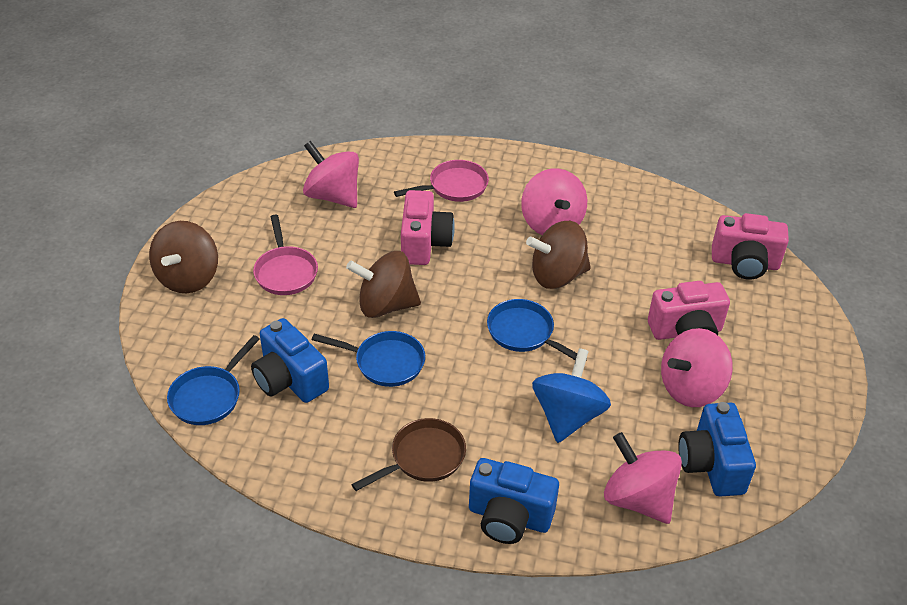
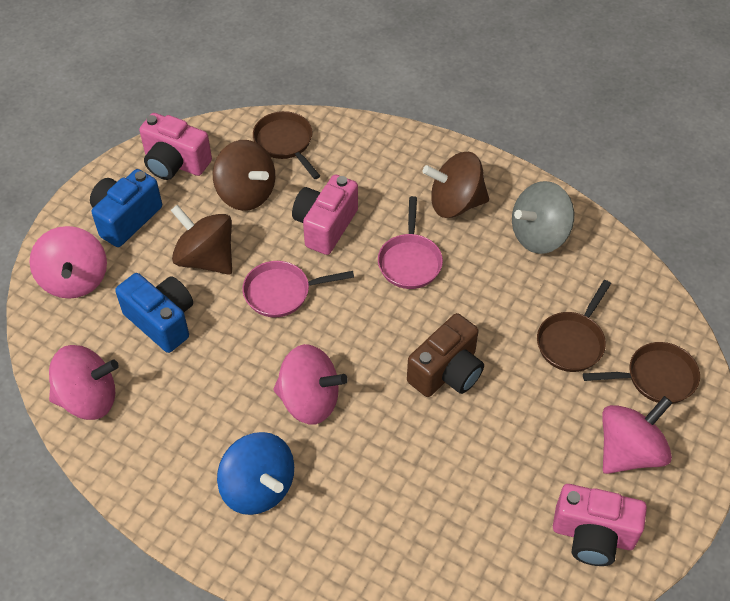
blue camera: [251,318,329,403] [469,458,559,544] [678,402,756,496] = 3 -> [90,169,162,247] [115,273,193,353] = 2
blue pan: [167,335,260,425] [312,331,425,387] [487,299,587,360] = 3 -> none = 0
brown camera: none = 0 -> [407,313,484,397] = 1
brown pan: [351,418,466,491] = 1 -> [253,111,320,179] [537,280,611,372] [583,342,700,404] = 3
grey spinning top: none = 0 -> [512,181,574,254] = 1

